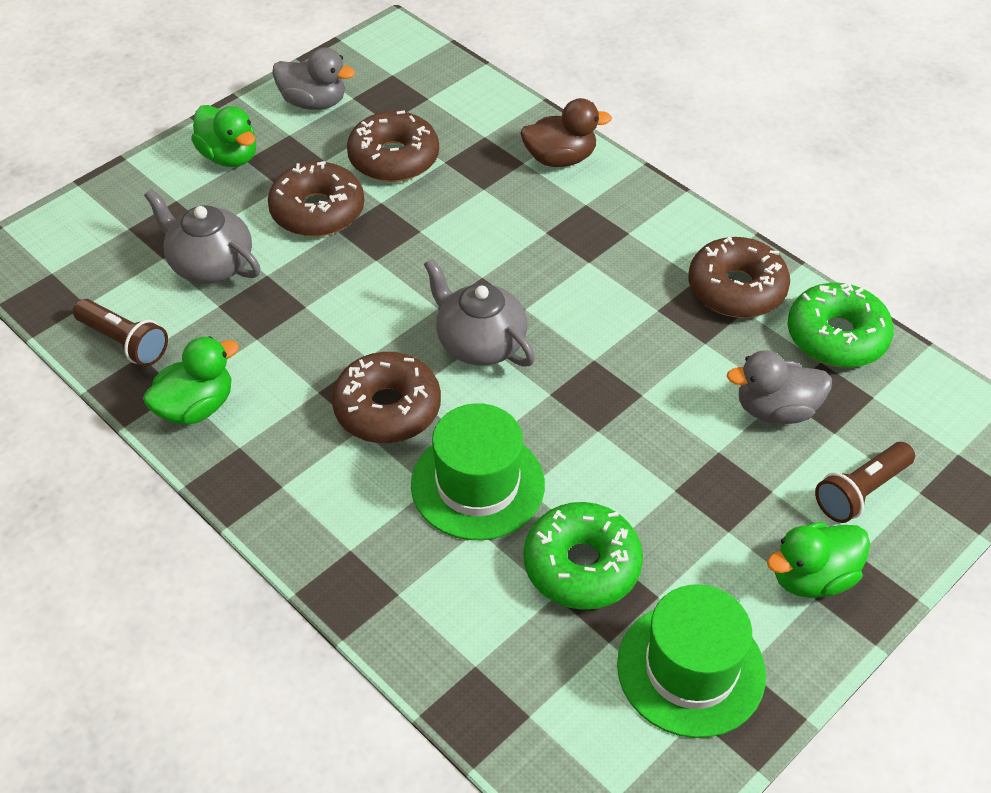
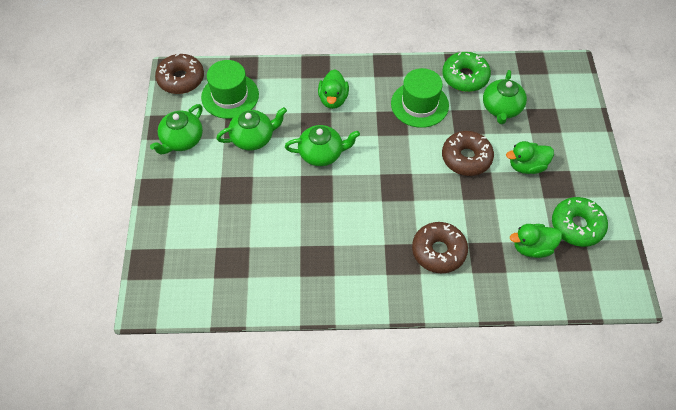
brown donut: [268,161,364,237] [332,352,441,443] [347,110,439,182] [688,237,790,318] = 4 -> [155,54,204,94] [412,222,468,273] [442,131,494,176] = 3
brown duck: [520,98,612,167] = 1 -> none = 0
brown flashlight: [73,299,168,366] [815,442,915,523] = 2 -> none = 0
green teapot: none = 0 -> [150,104,203,155] [216,107,287,150] [285,125,360,166] [483,70,527,124] = 4
grey duck: [272,47,355,110] [727,350,832,424] = 2 -> none = 0
grey teapot: [144,189,260,283] [424,258,535,367] = 2 -> none = 0

